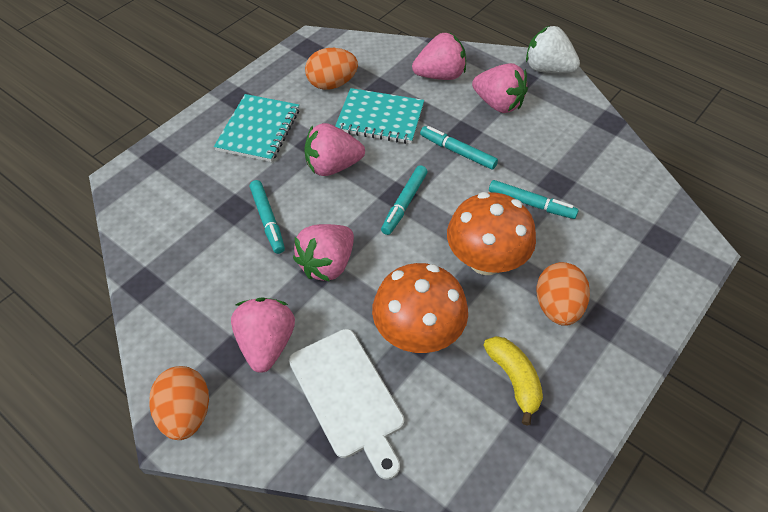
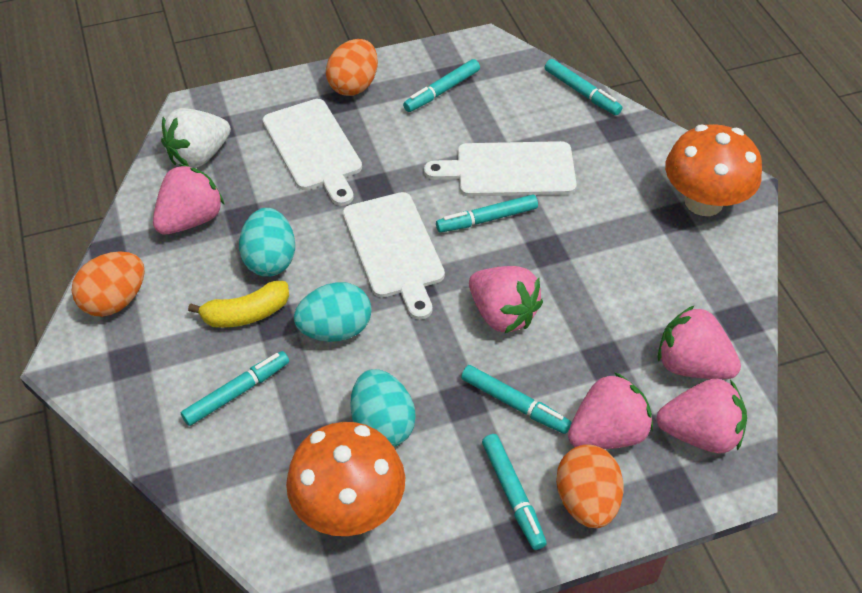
turquoise egg: none = 0 -> [239,208,295,277] [294,282,372,342] [351,369,416,447] = 3
turquoise marker: [250,180,285,254] [381,165,428,235] [420,126,498,170] [489,180,579,219] = 4 -> [181,351,289,426] [403,59,480,112] [436,194,538,233] [461,365,572,434] [482,434,547,550] [545,59,622,115] = 6
turquoise notebook: [214,94,299,162] [335,88,424,144] = 2 -> none = 0
white cutting board: [289,329,404,480] = 1 -> [262,99,362,206] [343,192,445,320] [424,141,577,197] = 3

